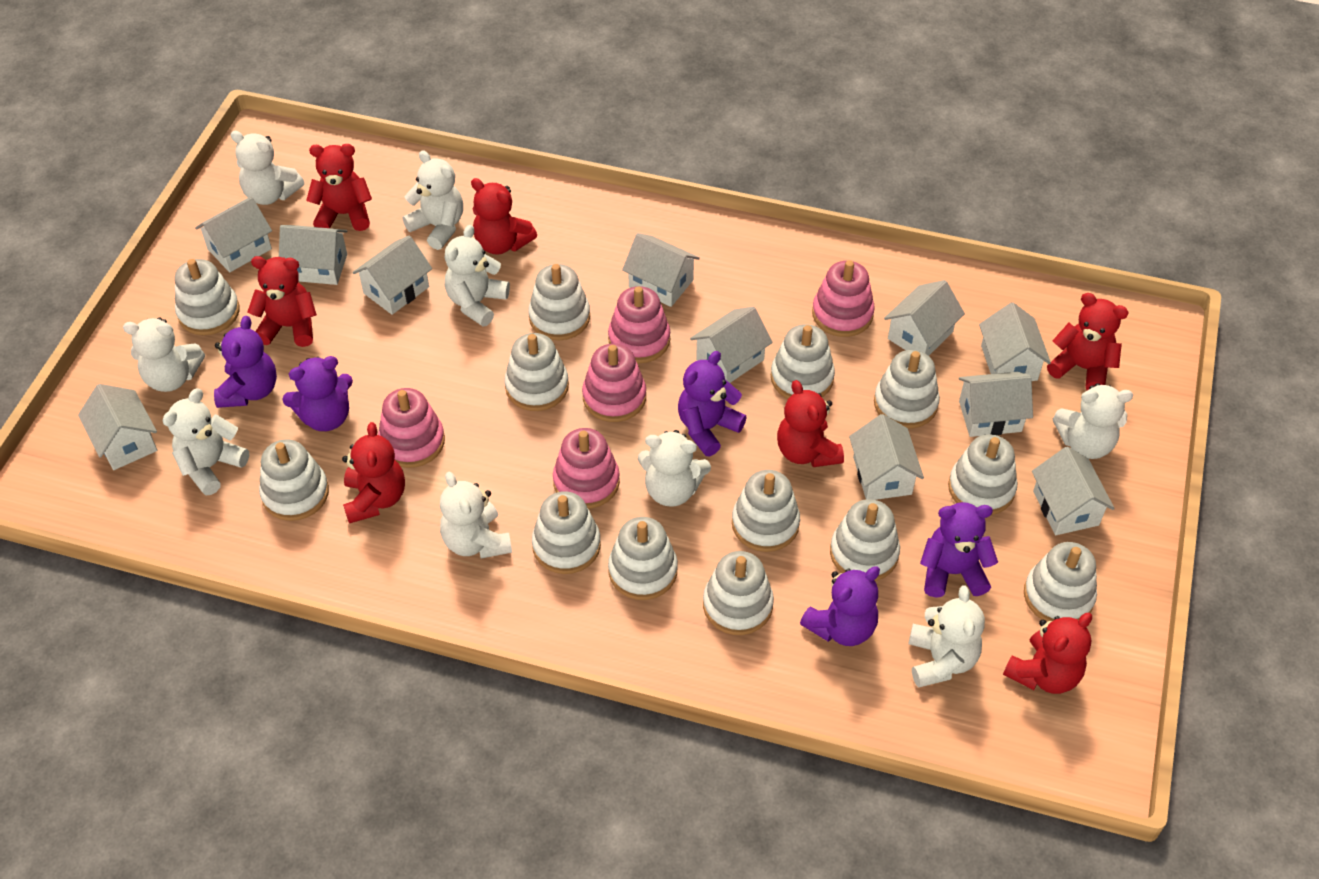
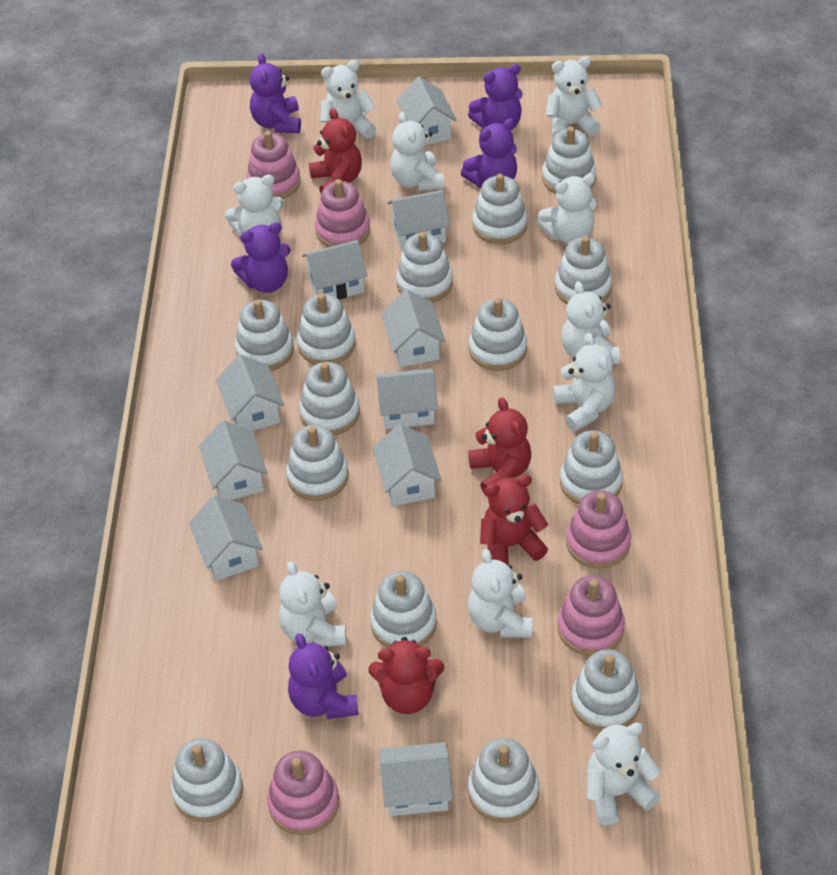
red teddy bear: [247,256,317,347] [306,144,372,231] [342,422,405,524] [471,178,537,255] [777,380,844,467] [1003,613,1092,694] [1047,293,1129,390] = 7 -> [309,108,362,193] [368,637,444,714] [468,398,531,497] [480,475,548,565] = 4
white house: [78,384,157,470] [195,196,272,272] [279,225,347,285] [353,235,432,315] [622,233,700,307] [690,306,773,383] [849,414,924,500] [884,280,965,356] [959,372,1033,437] [979,303,1051,381] [1032,447,1115,535] = 11 -> [189,496,263,581] [199,420,268,500] [216,354,284,431] [302,240,367,300] [373,424,441,506] [375,368,438,429] [379,742,453,816] [381,290,445,367] [387,190,450,251] [397,77,456,145] = 10
white stacking toy: [175,259,240,335] [259,439,329,521] [504,333,569,411] [528,264,590,340] [532,491,601,574] [608,517,678,600] [703,551,774,635] [732,470,800,552] [771,324,835,399] [830,499,900,581] [874,350,940,429] [948,434,1017,515] [1024,542,1097,622] = 13 -> [171,738,243,822] [235,299,294,371] [286,425,349,501] [297,293,356,365] [299,362,360,436] [370,571,437,648] [396,232,453,303] [468,738,539,823] [469,298,527,371] [472,174,528,244] [542,126,596,194] [555,236,612,304] [560,430,623,504] [571,649,641,732] = 14
white teddy bear: [123,317,205,392] [163,388,249,495] [230,131,304,205] [402,150,463,250] [440,472,512,558] [445,225,510,326] [638,430,711,507] [909,586,985,688] [1052,383,1133,459] = 9 -> [225,175,284,236] [279,561,346,647] [320,60,377,139] [390,112,444,191] [468,549,532,638] [537,174,596,244] [546,56,602,137] [553,333,615,432] [561,281,620,364] [587,723,660,825] = 10

